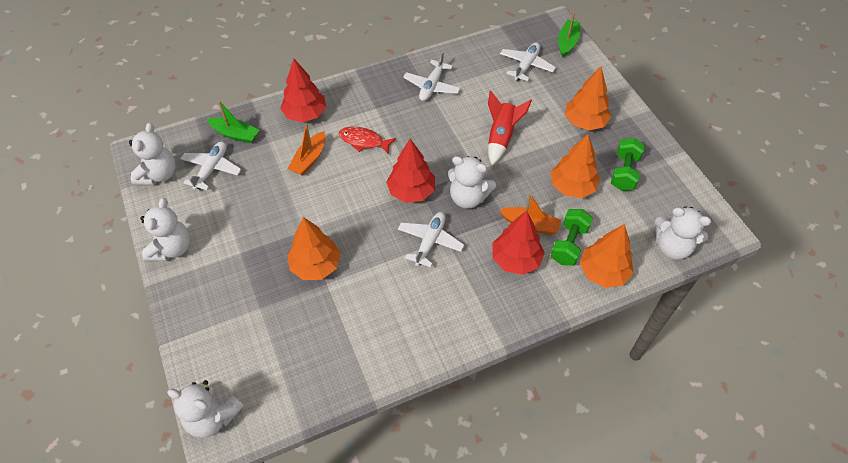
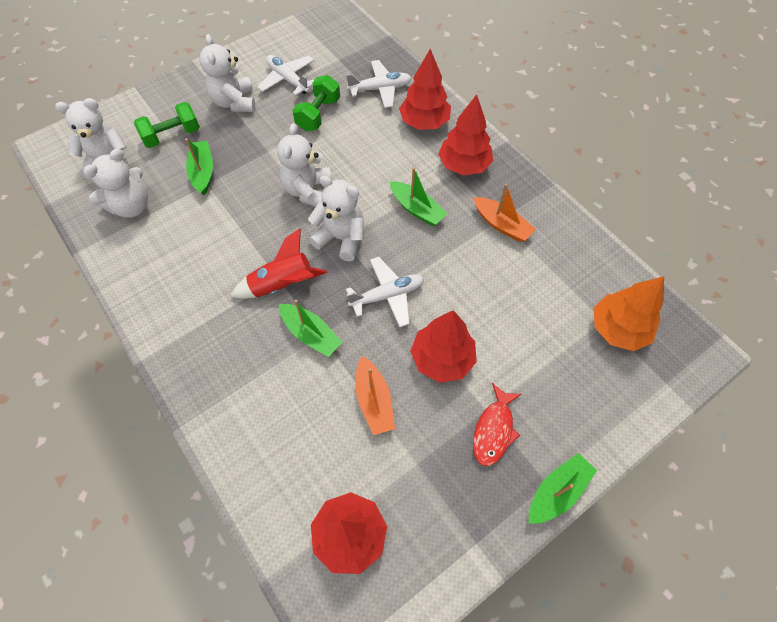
green boat: [207,101,259,144] [558,12,581,57] = 2 -> [185,138,213,195] [279,299,342,357] [390,167,448,226] [529,453,597,523] = 4
orange tree: [288,217,341,280] [551,134,600,198] [565,67,611,130] [580,224,634,288] = 4 -> [594,276,664,351] = 1
red tree: [280,58,326,122] [386,139,435,203] [492,211,545,275] = 3 -> [311,492,387,574] [399,49,451,130] [410,310,477,383] [438,94,493,176] = 4
white plane: [180,141,242,190] [398,212,464,268] [403,52,461,101] [500,43,556,81] = 4 -> [257,55,314,96] [346,60,411,108] [346,257,424,327] = 3

